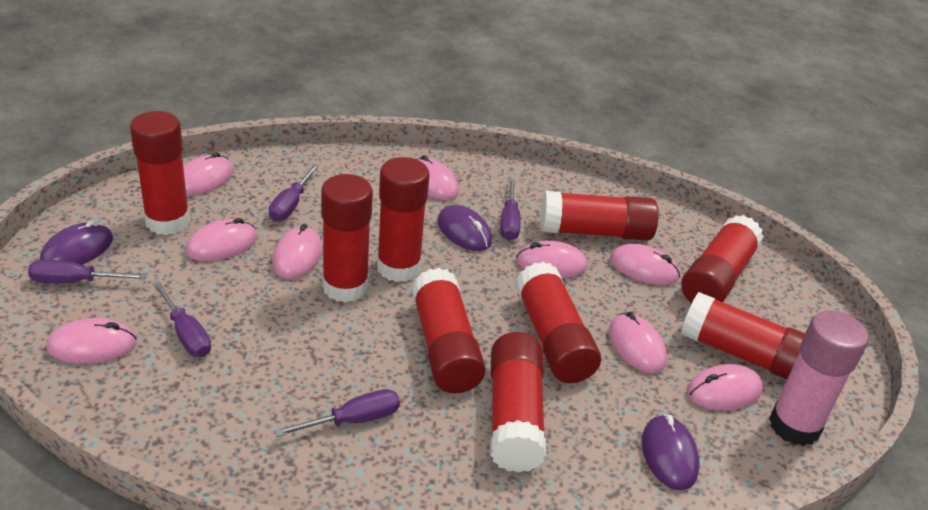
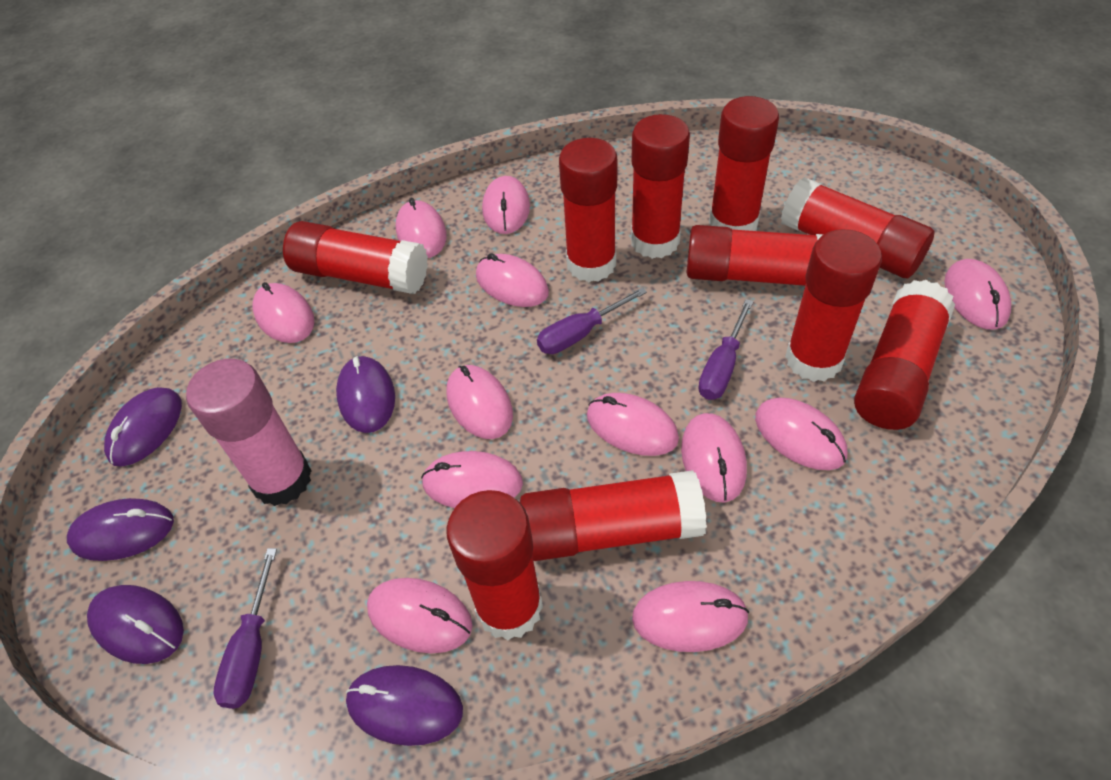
pink mouse: [46,318,137,364] [183,152,233,196] [185,218,257,261] [272,224,322,279] [417,155,459,200] [516,241,588,278] [609,312,667,373] [610,244,680,285] [687,364,763,410] = 9 -> [252,282,314,343] [367,578,473,653] [396,198,446,258] [421,451,523,508] [447,365,513,439] [476,253,549,307] [482,176,530,234] [587,393,679,456] [632,581,749,652] [681,413,747,503] [755,397,847,470] [945,259,1011,330] = 12
purple mouse: [40,220,113,265] [437,205,492,251] [642,414,700,490] = 3 -> [67,498,174,561] [87,585,184,664] [104,387,182,467] [336,356,395,433] [346,665,463,746] = 5
purple screwdriver: [28,260,147,283] [153,281,211,357] [269,164,319,222] [274,389,400,437] [500,179,520,240] = 5 -> [214,548,277,709] [537,287,647,354] [698,299,753,400] = 3
red glue stick: [130,111,190,235] [321,174,373,303] [377,157,430,282] [412,268,486,393] [490,332,547,473] [515,262,601,383] [540,191,659,241] [681,215,764,303] [681,292,805,380] = 9 -> [283,221,428,294] [446,490,543,640] [520,470,707,561] [559,138,617,282] [631,114,690,259] [686,225,824,286] [709,96,779,231] [781,177,935,278] [785,229,882,382] [854,280,955,430] = 10

